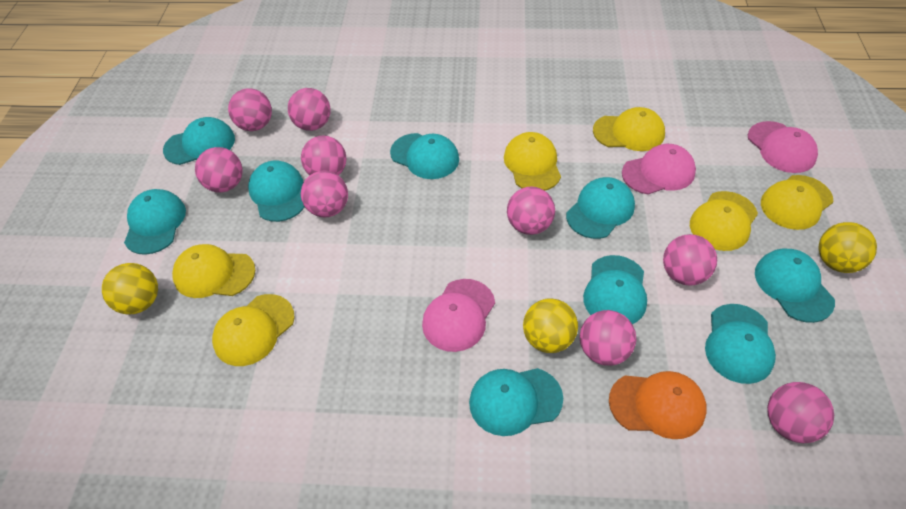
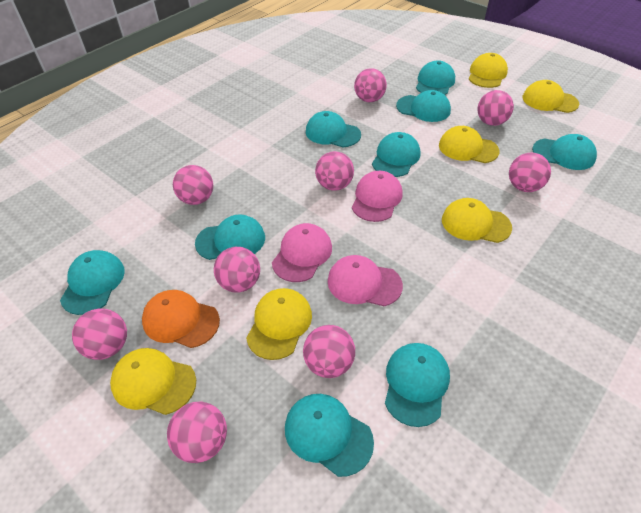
yellow ball: [102,263,158,315] [523,298,578,353] [818,222,877,273] = 3 -> none = 0

